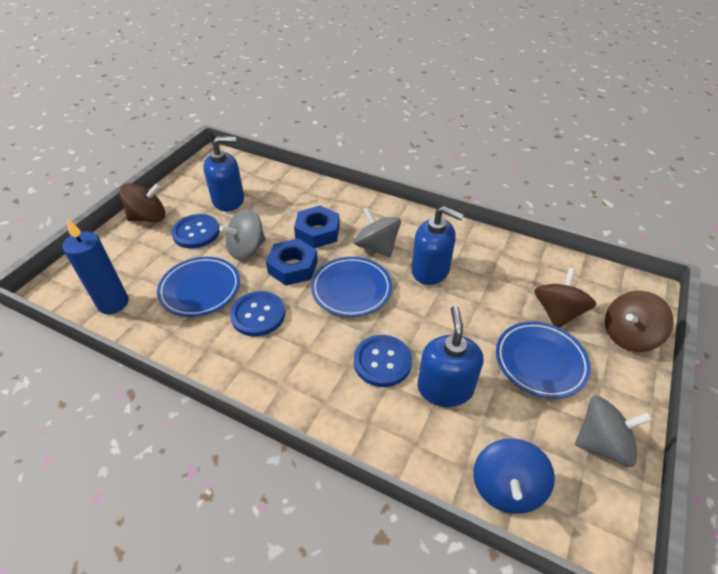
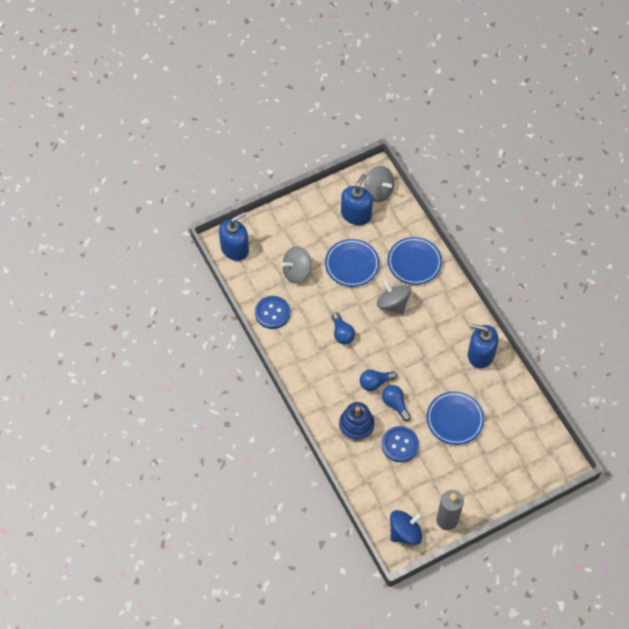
blue button: [171,214,220,249] [230,291,285,337] [354,335,412,387] = 3 -> [255,296,290,329] [382,426,419,462] = 2
blue candle: [63,218,129,314] = 1 -> none = 0
blue light bulb: none = 0 -> [332,312,355,344] [360,370,397,391] [382,385,411,421] = 3
blue nut: [266,239,318,286] [294,205,340,249] = 2 -> none = 0
blue stacking toy: none = 0 -> [339,402,375,442] = 1
brown spinning top: [119,183,165,222] [534,268,596,328] [605,291,674,352] = 3 -> none = 0
grey candle: none = 0 -> [436,490,464,530] = 1

